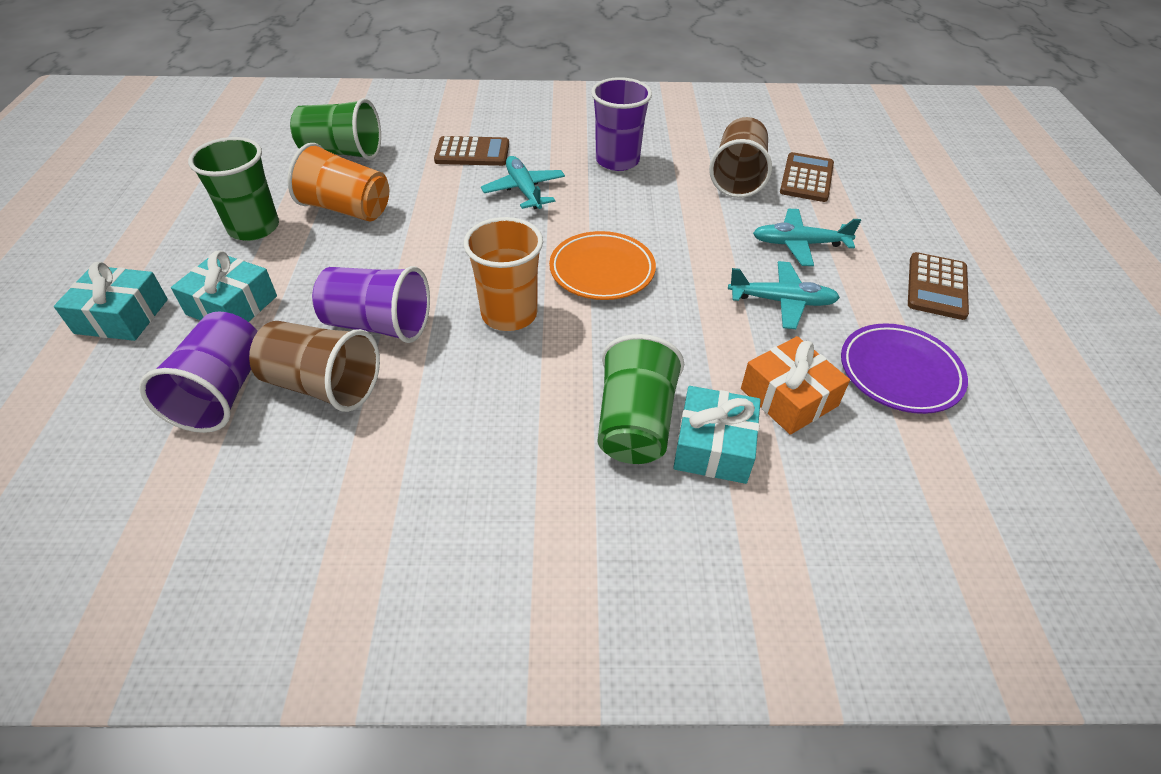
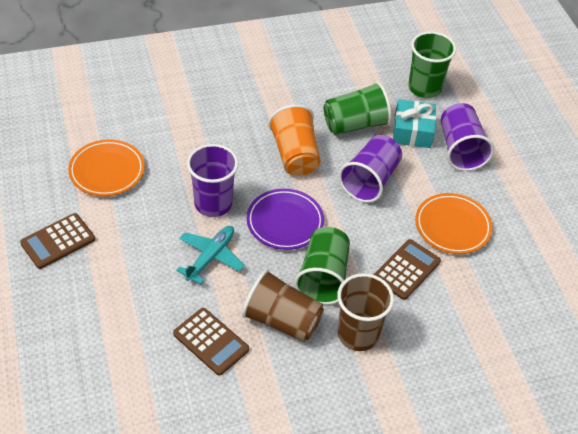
orange cup: [287,143,389,222] [464,217,543,331] = 2 -> [268,104,321,176] = 1
orange gift: [741,336,850,435] = 1 -> none = 0
orange plate: [549,231,656,300] = 1 -> [68,139,145,196] [415,193,493,254] = 2
turquoise gift: [54,262,168,341] [171,251,277,322] [673,386,761,484] = 3 -> [393,99,436,148] = 1
turquoise plane: [481,156,565,209] [728,261,840,329] [753,209,861,266] = 3 -> [176,226,245,284] = 1

